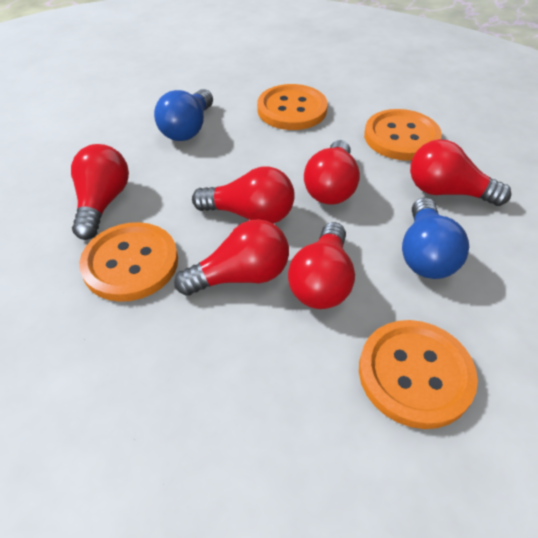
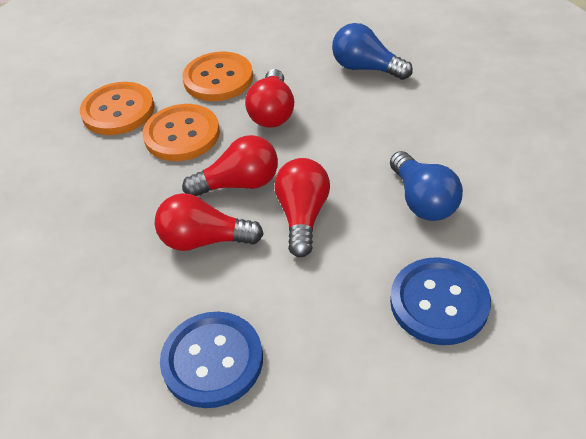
blue button: none = 0 -> [160,312,263,408] [390,257,491,345] = 2
orange button: [79,222,178,302] [257,84,328,130] [359,320,478,429] [364,109,442,161] = 4 -> [80,82,154,135] [143,104,220,161] [182,52,253,101] = 3
red light bulb: [71,144,129,240] [174,219,289,296] [192,166,295,224] [288,222,355,309] [304,140,360,205] [410,139,511,206] = 6 -> [155,193,264,251] [182,135,278,196] [245,69,294,128] [275,158,330,257] = 4

